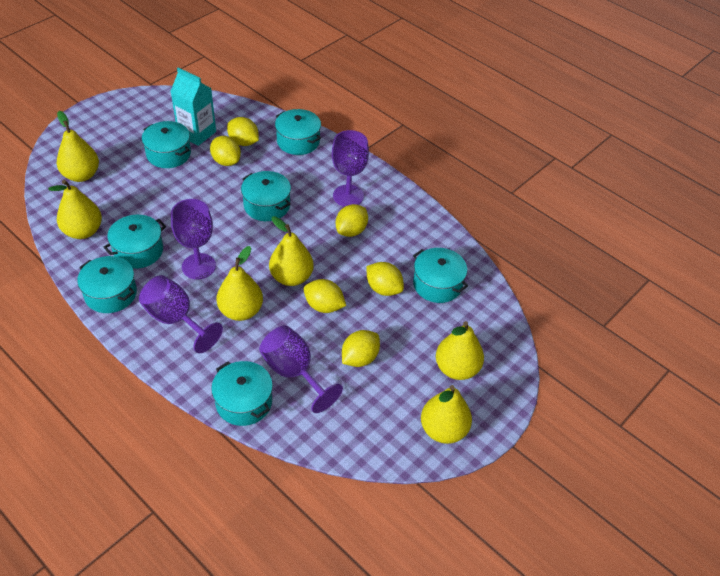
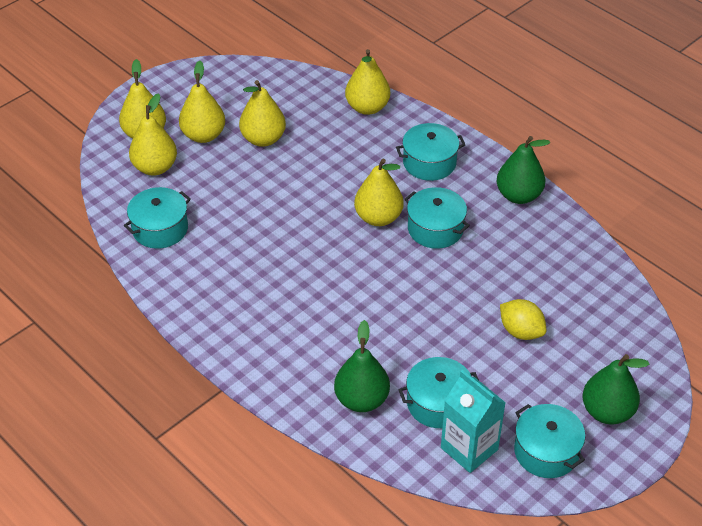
green pear: none = 0 -> [334,320,390,412] [497,136,550,204] [583,354,649,424] = 3
purple goblet: [139,275,223,353] [171,199,216,279] [259,325,343,413] [332,130,369,207] = 4 -> none = 0
turquoise pot: [77,256,137,313] [104,215,166,269] [142,121,191,168] [211,361,273,426] [241,171,291,221] [275,109,321,155] [413,248,468,303] = 7 -> [124,187,191,249] [396,123,466,181] [398,357,479,428] [405,187,470,249] [514,404,585,478] = 5
yellow lemon: [210,136,241,166] [227,117,259,146] [304,279,346,313] [336,204,368,237] [342,330,380,367] [366,262,404,296] = 6 -> [500,299,546,340] = 1

